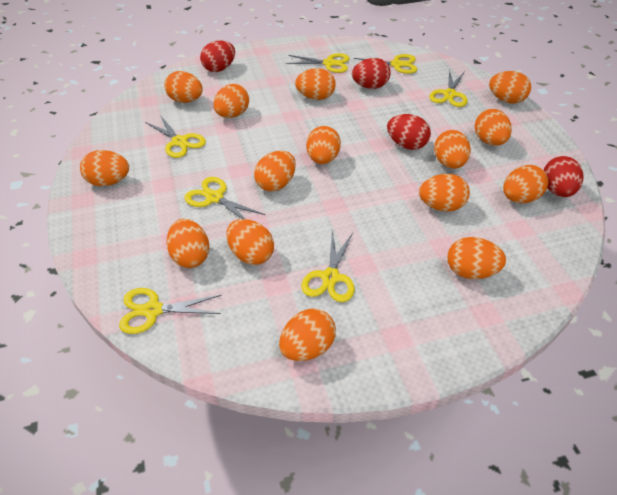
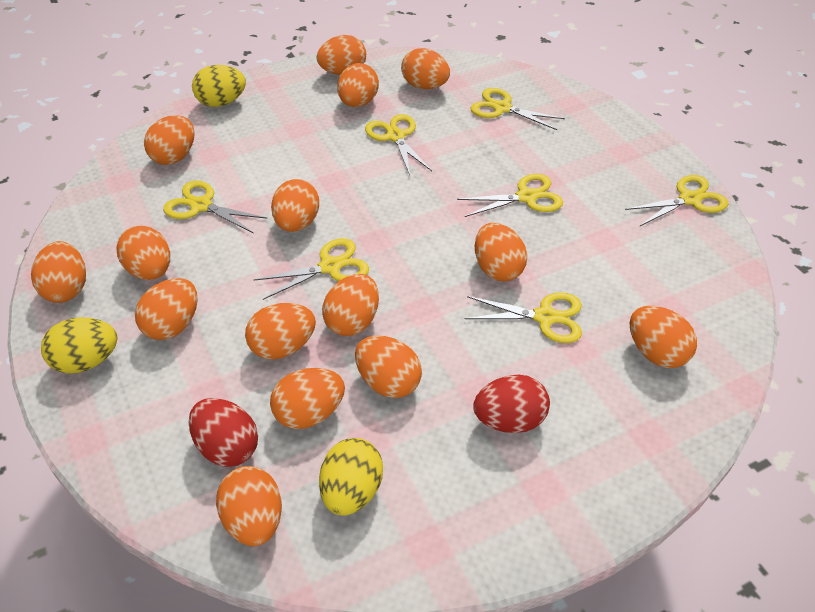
red egg: [200,41,235,72] [352,58,391,89] [387,114,431,150] [544,156,583,197] = 4 -> [189,398,258,467] [473,375,550,433] = 2
yellow egg: none = 0 -> [41,317,117,374] [192,65,246,107] [319,438,383,516] = 3

